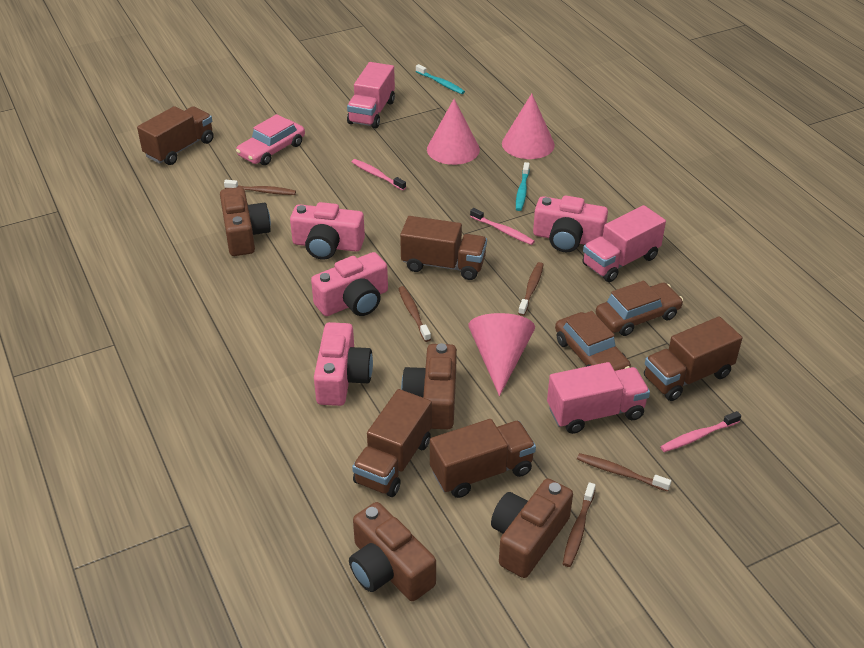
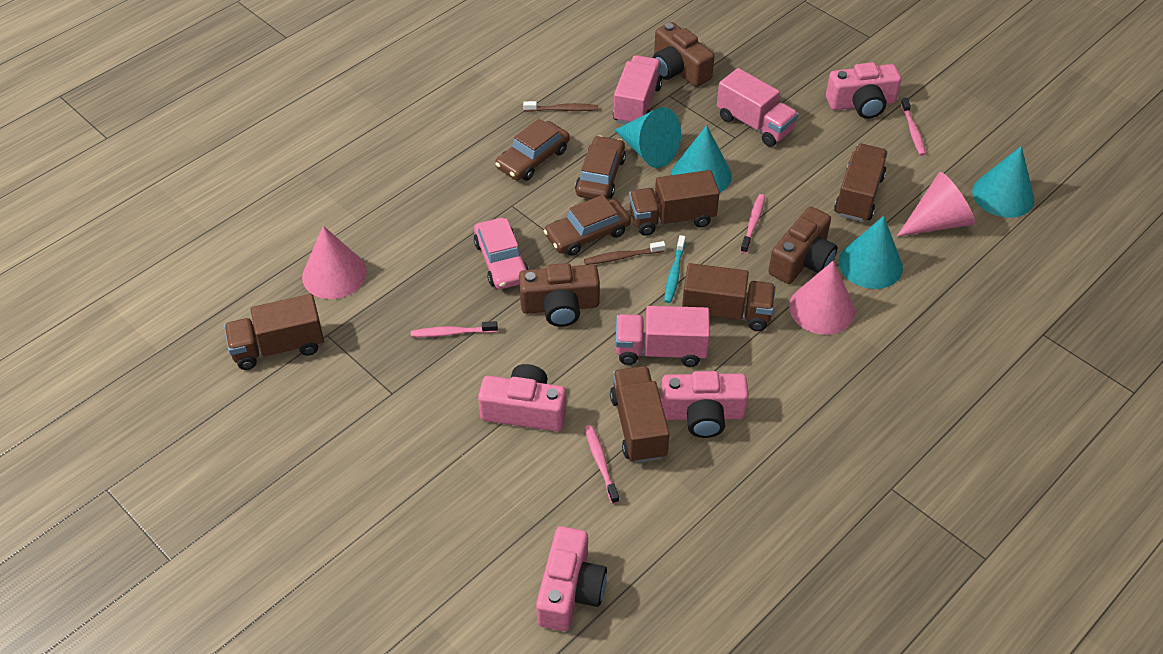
brown camera: [220,187,271,256] [349,502,436,601] [401,343,457,429] [491,478,573,578] = 4 -> [519,263,600,327] [653,22,715,87] [768,206,837,284] = 3
brown car: [555,311,631,371] [596,281,683,336] = 2 -> [495,119,570,181] [544,195,631,256] [575,136,626,199] = 3
brown toothbrush: [224,180,296,195] [398,286,431,342] [518,262,544,316] [563,482,596,567] [577,453,671,492] = 5 -> [523,101,598,112] [584,241,666,265] = 2
pink toothbrush: [352,159,406,190] [470,208,535,245] [660,411,741,452] = 3 -> [411,321,498,337] [585,425,619,504] [740,194,765,253] [901,98,926,156] = 4
turquoise cone: none = 0 -> [614,107,681,168] [672,125,732,193] [839,216,903,289] [972,146,1035,218] = 4
turquoise toothbrush: [416,64,465,94] [516,162,530,211] = 2 -> [664,235,686,303] = 1

